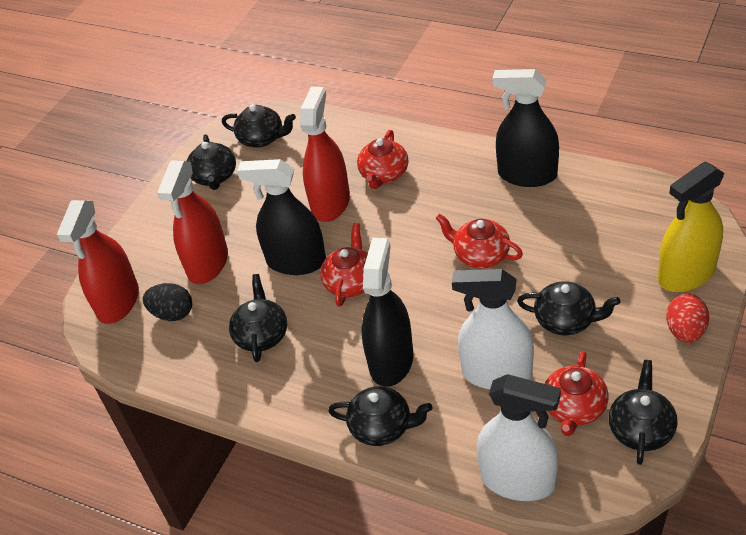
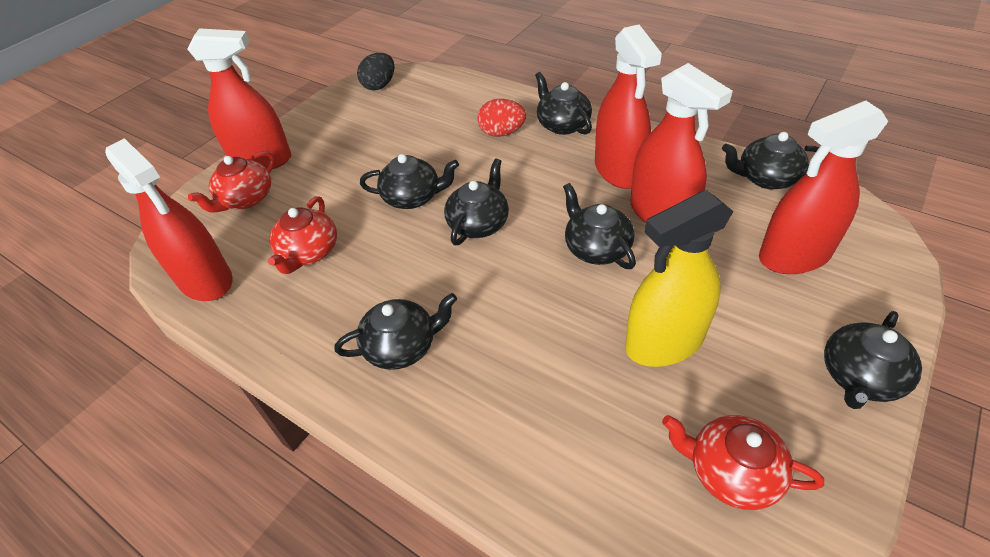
black spray bottle: [237,159,326,275] [361,238,414,387] [492,69,559,187] = 3 -> none = 0
black teapot: [187,134,236,190] [222,104,296,148] [229,274,287,362] [328,386,433,446] [517,281,620,335] [609,360,678,465] = 6 -> [334,293,457,370] [360,154,459,209] [444,159,509,245] [535,72,592,135] [563,183,636,269] [722,132,819,189] [824,311,922,409] = 7
red spray bottle: [57,200,139,324] [157,160,228,284] [300,87,350,222] = 3 -> [105,138,233,301] [187,28,291,169] [595,25,662,189] [630,63,733,223] [759,101,888,274] = 5
red teapot: [320,223,368,307] [357,130,408,189] [436,214,523,268] [545,351,609,436] = 4 -> [188,151,275,213] [268,196,337,274] [662,415,824,510] = 3
white spray bottle: [452,269,534,389] [477,374,561,501] = 2 -> none = 0

